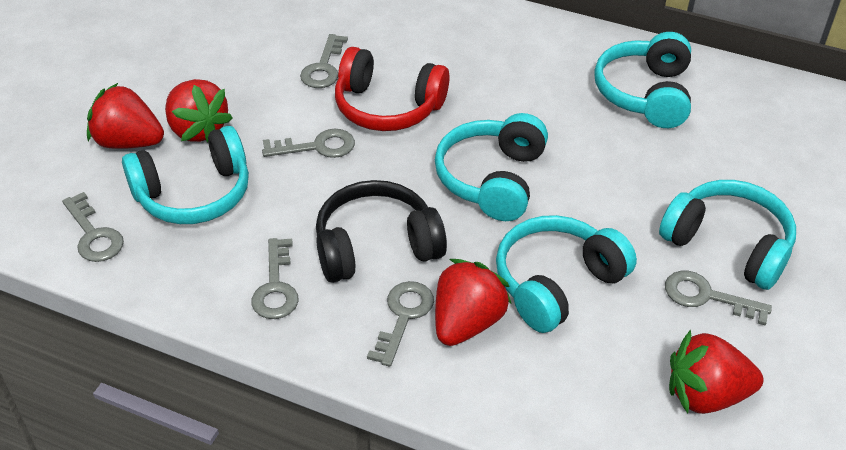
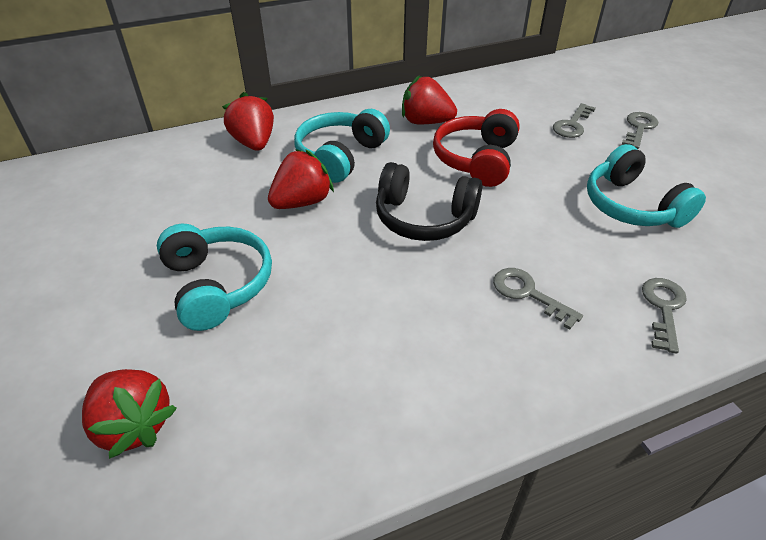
grey key: [62,192,124,262] [251,238,299,319] [262,129,355,158] [300,34,348,88] [367,281,434,367] [665,271,772,325] = 6 -> [493,268,583,330] [553,103,596,138] [622,112,658,149] [642,278,687,354] = 4
turquoise headphones: [122,126,249,224] [435,113,548,221] [496,215,637,333] [594,32,691,128] [659,180,796,290] = 5 -> [157,224,272,331] [294,109,390,183] [587,144,706,228] = 3

